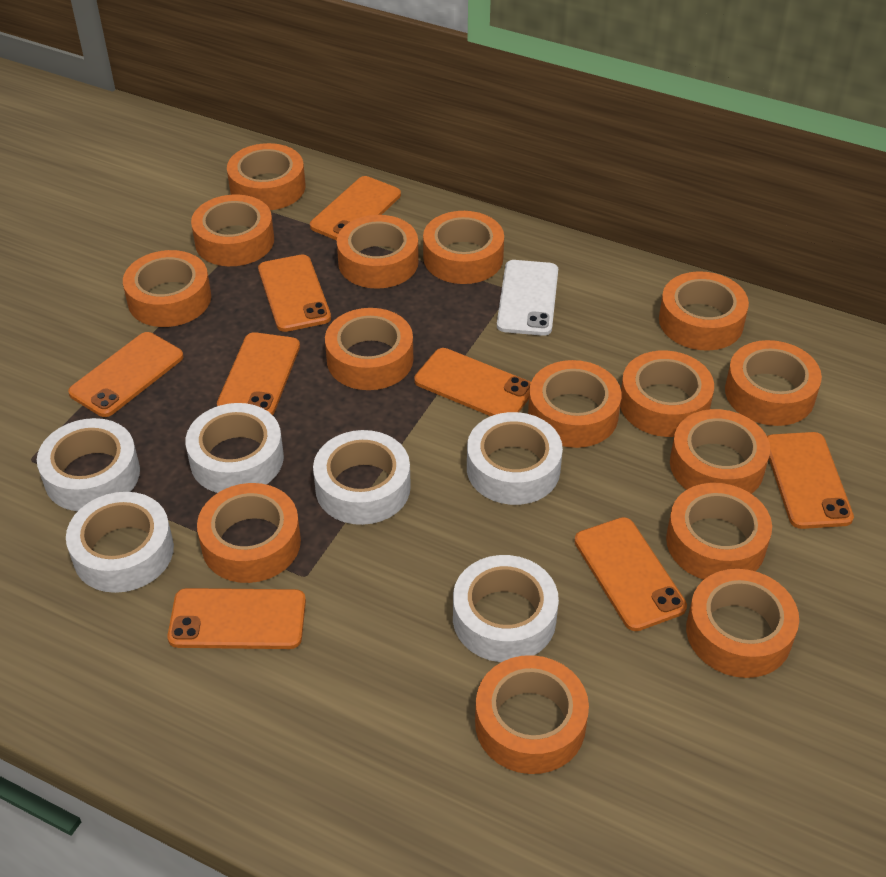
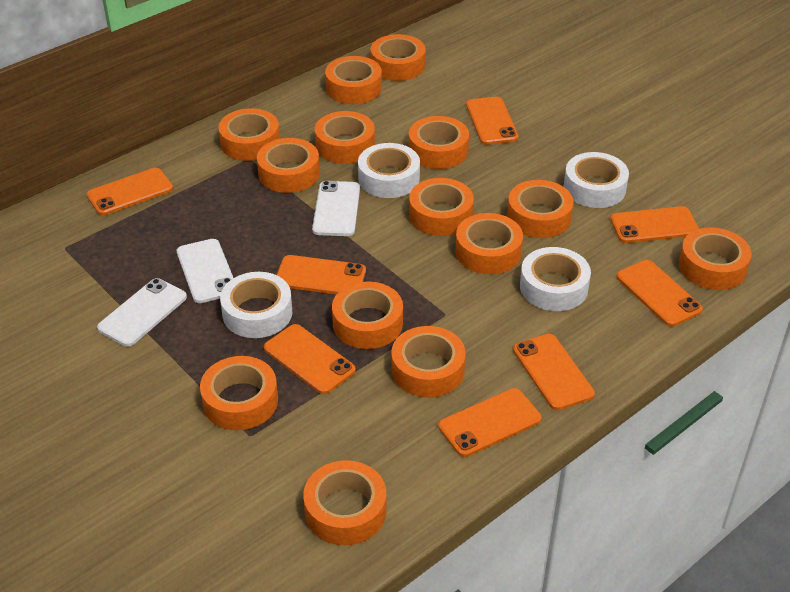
orange tape: [123,250,211,327] [191,194,274,266] [197,483,301,583] [227,143,306,210] [325,308,413,390] [337,215,419,289] [423,211,504,284] [475,655,589,774] [528,360,621,448] [620,350,714,437] [659,271,749,351] [666,483,772,580] [670,409,770,494] [686,569,799,678] [725,340,822,426] = 15 -> [200,356,278,430] [218,108,280,161] [257,138,320,193] [303,460,387,545] [315,111,375,164] [325,56,382,104] [332,282,403,349] [371,34,426,81] [391,326,466,398] [409,116,469,169] [409,178,474,236] [455,213,523,274] [507,180,573,238] [679,227,752,290] = 14
white phone: [497,260,558,336] = 1 -> [97,278,187,347] [177,239,233,303] [312,181,360,236] = 3
white tape: [37,418,140,511] [66,492,174,593] [185,403,284,493] [313,430,411,525] [453,555,559,662] [467,412,563,505] = 6 -> [220,272,292,338] [358,143,420,198] [520,247,591,311] [564,152,629,208] = 4

